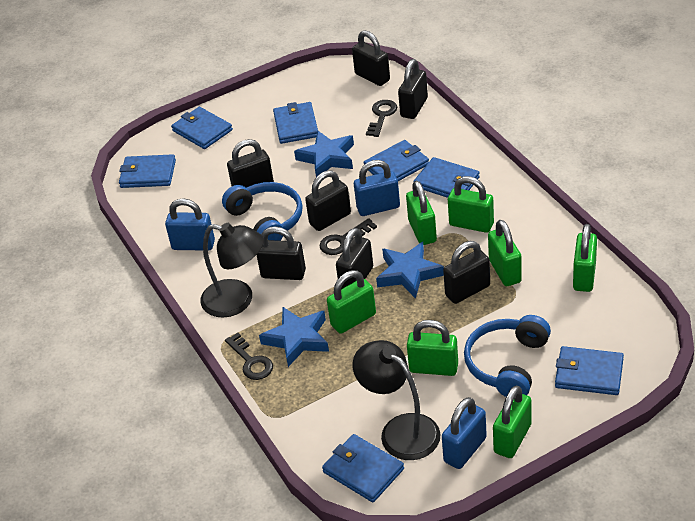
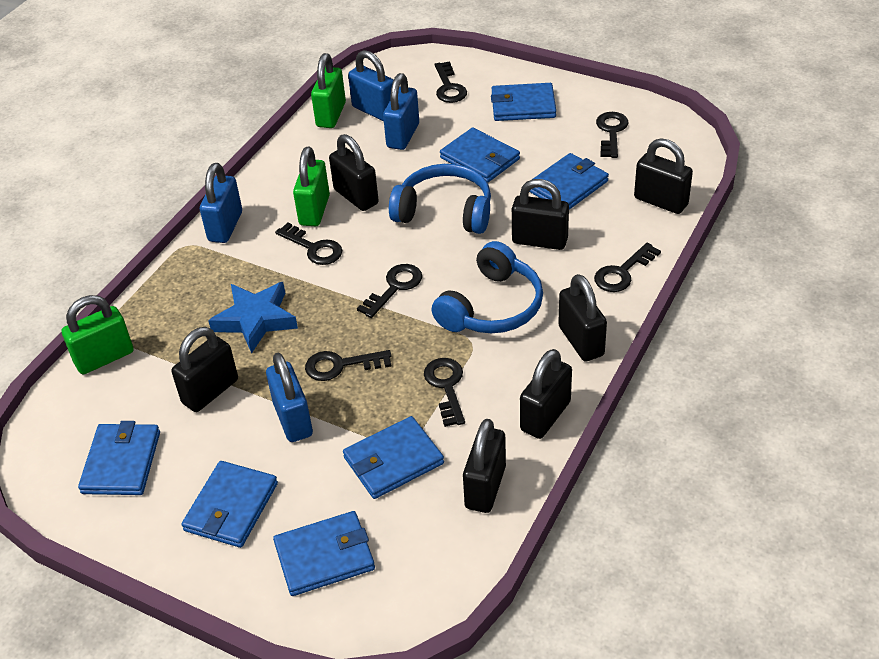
black key: [225,333,273,380] [319,218,377,255] [366,100,397,137] = 3 -> [275,223,342,265] [305,350,391,381] [357,264,422,318] [424,358,465,427] [434,61,467,103] [594,243,661,292] [596,112,629,158] = 7
black lamp: [200,223,264,318] [353,340,440,460] = 2 -> none = 0
blue padlock: [165,199,215,251] [354,160,400,216] [442,397,487,469] = 3 -> [200,163,242,243] [266,353,313,442] [348,50,393,121] [383,73,419,150] = 4
blue star: [259,307,329,367] [294,131,354,177] [376,242,444,299] = 3 -> [208,282,298,354] = 1
green padlock: [327,270,376,334] [406,180,437,245] [407,320,458,376] [448,176,494,233] [488,220,522,286] [493,385,531,458] [573,224,597,292] = 7 -> [62,295,134,374] [293,147,330,226] [311,53,346,128] = 3

